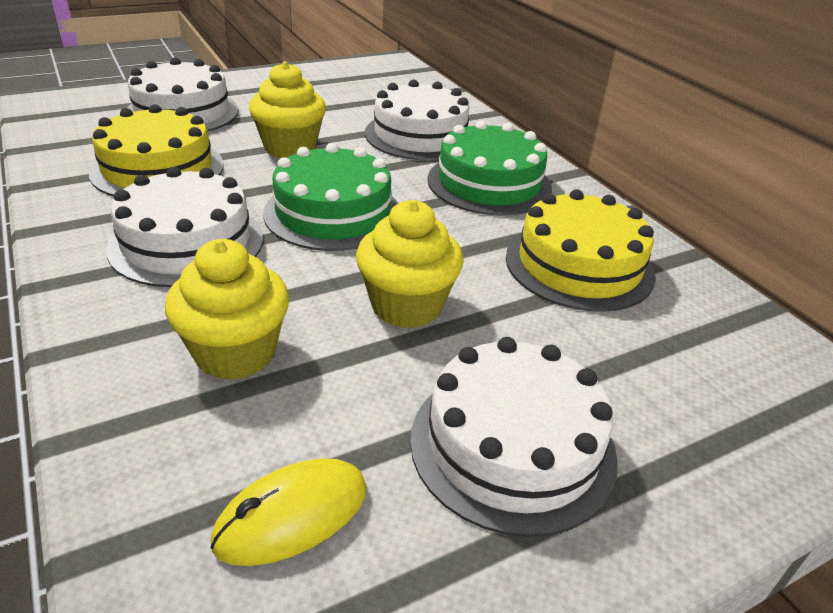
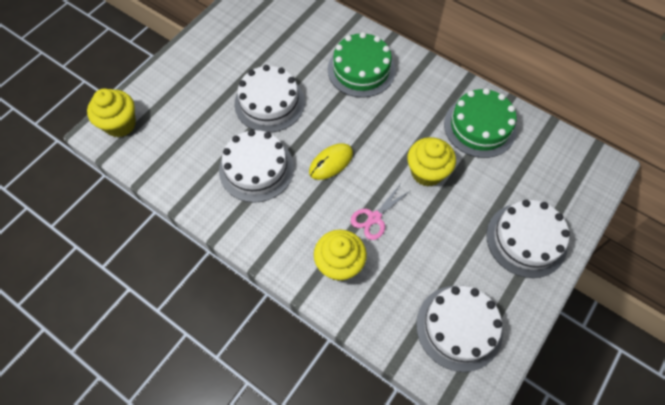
pink scissors: none = 0 -> [351,185,410,240] = 1
yellow cake: [89,104,224,196] [506,189,656,312] = 2 -> none = 0

